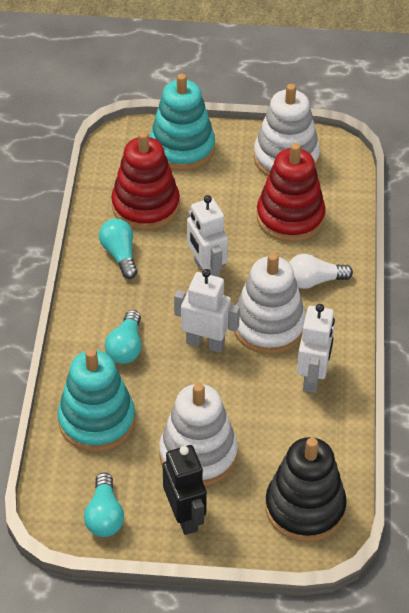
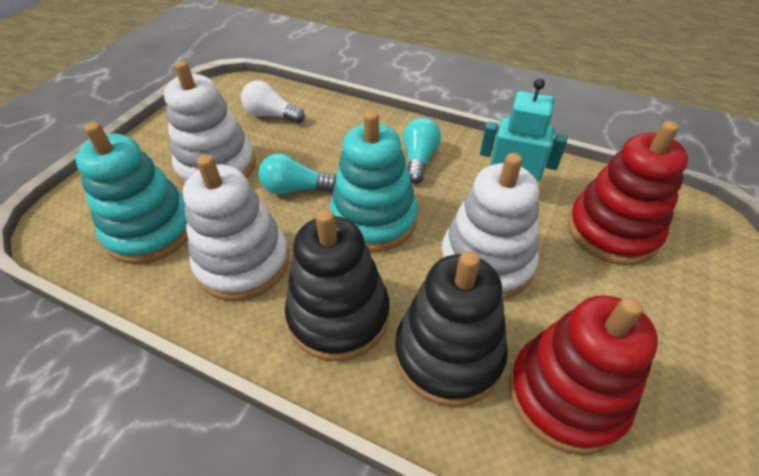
black robot: [163,445,207,535] = 1 -> none = 0
black stacking toy: [265,437,347,542] = 1 -> [285,209,390,361] [395,251,508,407] = 2
turquoise light bulb: [84,473,124,537] [99,218,137,279] [105,310,141,364] = 3 -> [258,153,336,194] [403,118,441,184] = 2
turquoise robot: none = 0 -> [480,78,568,181] = 1
white robot: [174,269,240,353] [187,195,228,277] [297,304,335,393] = 3 -> none = 0

